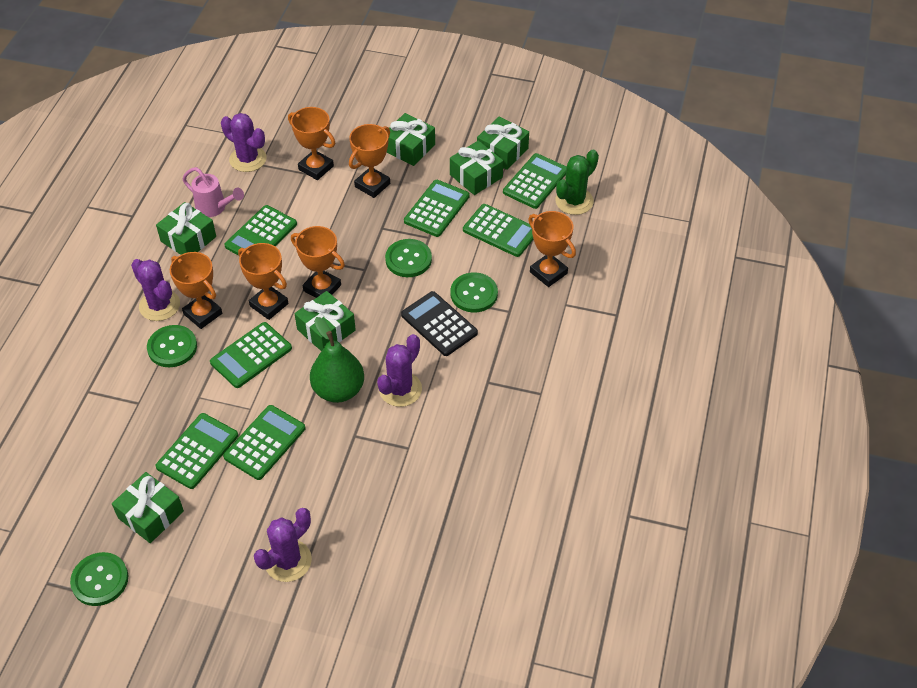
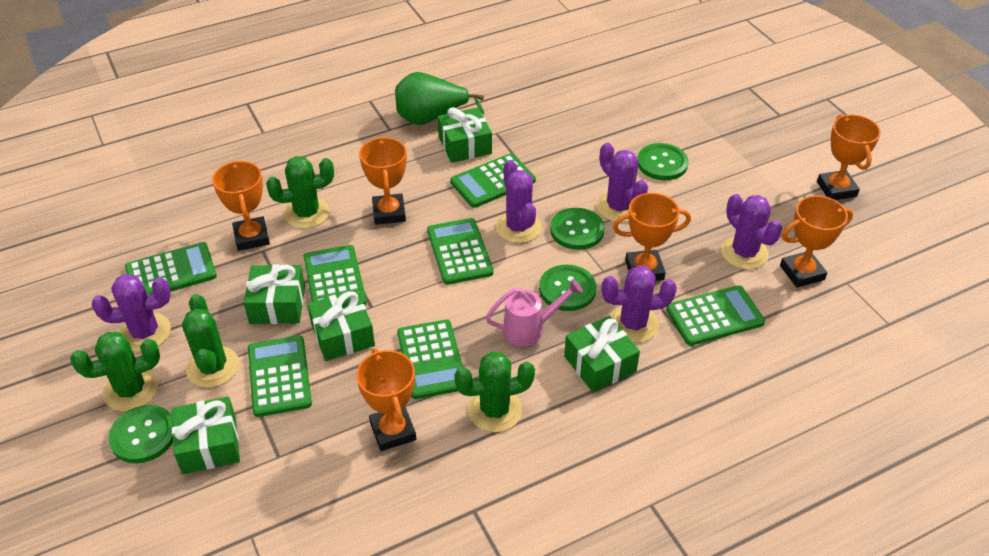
black calculator: [401,291,478,356] = 1 -> none = 0
green cactus: [555,150,599,215] = 1 -> [70,332,160,411] [182,294,239,388] [266,156,334,229] [454,352,535,432] = 4
green gift: [112,472,184,543] [156,202,216,255] [294,291,356,351] [387,113,435,166] [450,140,503,195] [477,117,529,170] = 6 -> [172,397,240,474] [243,264,305,324] [307,289,375,361] [438,107,492,163] [564,316,640,392] = 5
purple cactus: [131,259,180,321] [221,113,267,172] [254,508,312,582] [377,334,422,407] = 4 -> [92,274,171,352] [496,160,542,243] [597,143,648,222] [602,265,677,343] [721,194,783,270] = 5

